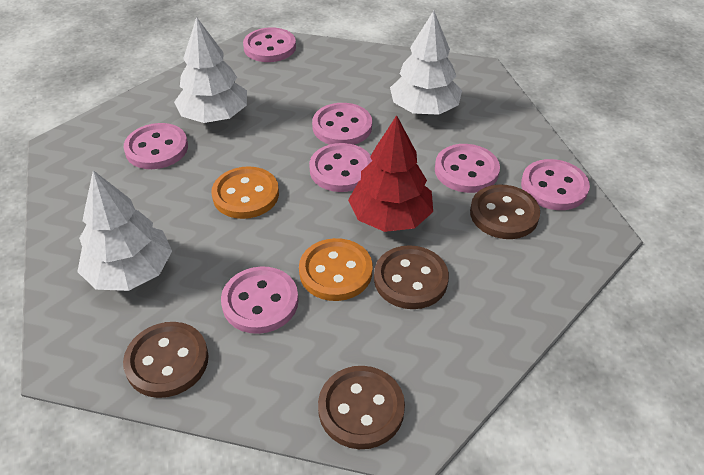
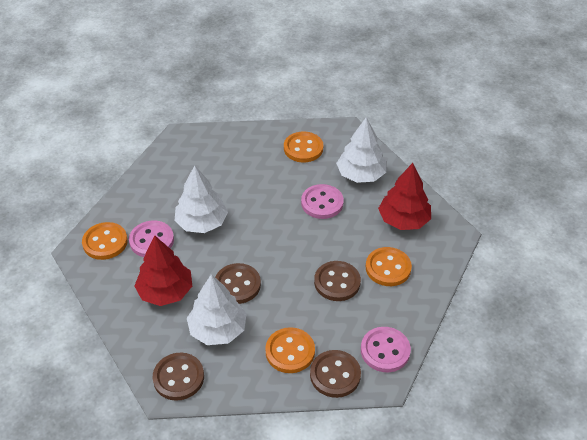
orange button: [212,166,279,219] [299,238,373,301] = 2 -> [82,222,128,260] [265,327,315,373] [284,131,323,163] [366,247,412,286] = 4
pink button: [123,123,188,169] [221,267,299,334] [243,27,296,62] [309,143,372,192] [312,103,372,145] [435,144,500,193] [521,159,590,210] = 7 -> [129,221,174,257] [301,184,344,219] [361,327,411,372] = 3
red tree: [348,115,433,232] = 1 -> [134,236,192,306] [378,163,431,230] = 2

